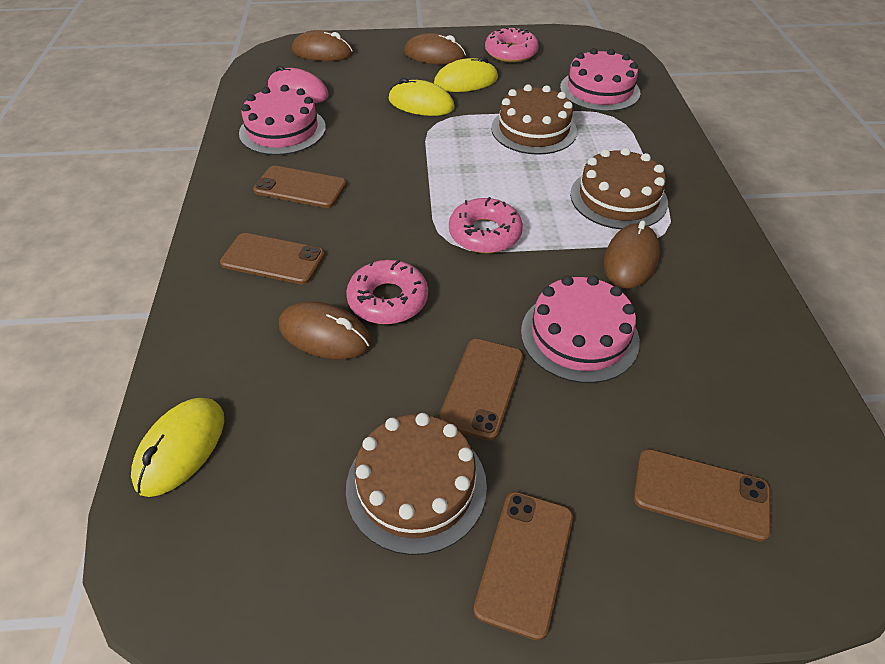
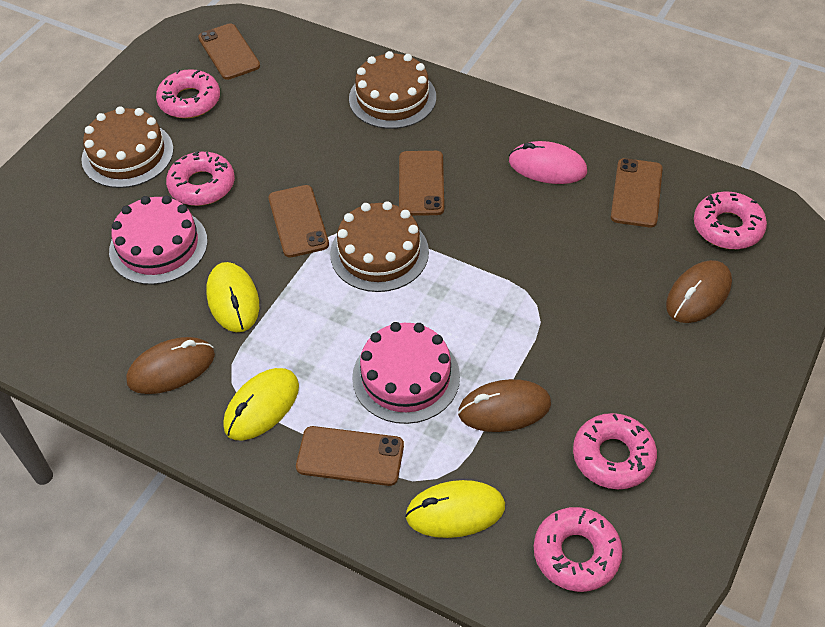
brown mouse: [279,301,371,359] [292,30,353,61] [404,33,466,64] [604,220,660,289] = 4 -> [126,337,215,394] [458,379,551,432] [666,260,732,323] = 3
pink cake: [239,85,326,155] [521,275,640,383] [560,48,640,112] = 3 -> [109,196,208,285] [352,322,460,424] = 2
pink donut: [346,260,428,324] [449,197,523,253] [485,27,539,63] = 3 -> [156,69,220,118] [166,151,235,206] [534,507,623,592] [573,413,657,489] [694,191,767,249] = 5

